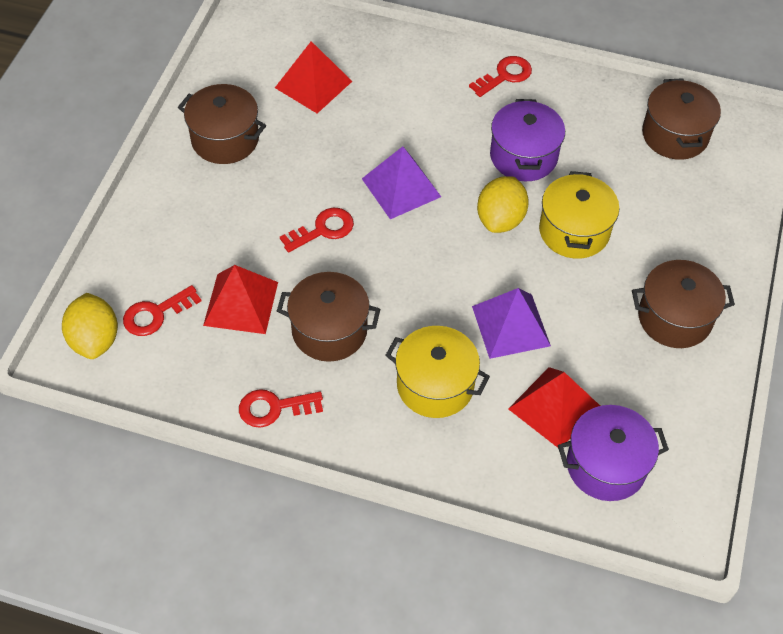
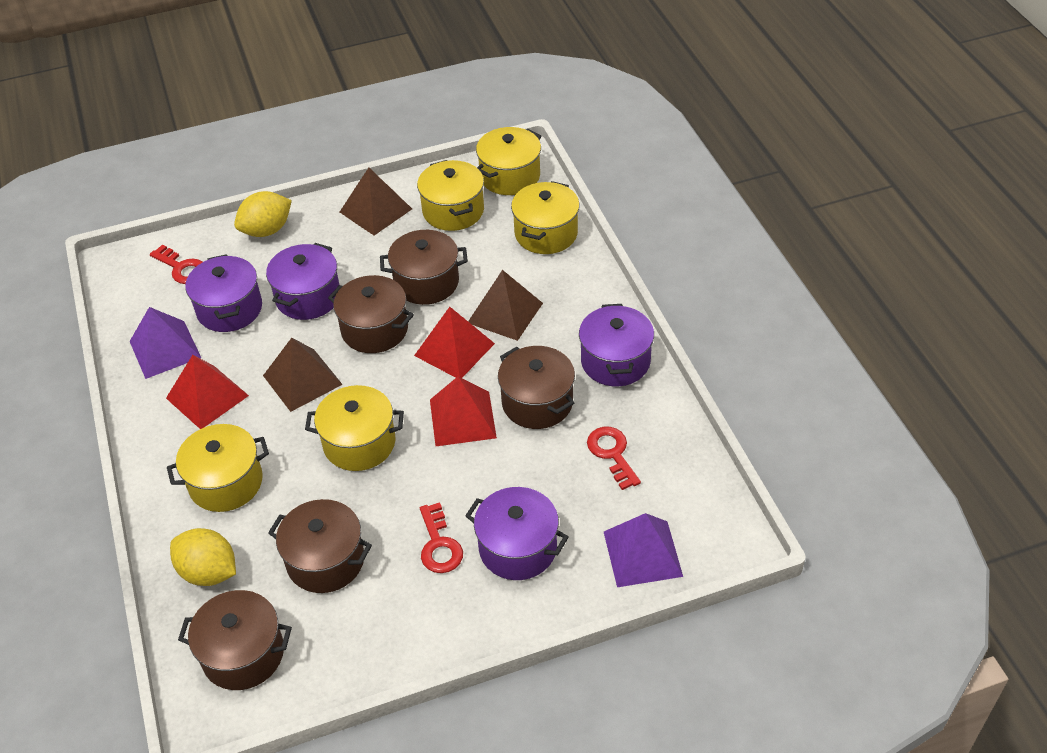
brown pot: [178,84,266,164] [277,272,380,362] [632,260,735,348] [642,78,721,160] = 4 -> [178,590,292,690] [268,499,372,593] [328,275,414,353] [380,230,468,305] [498,346,575,429] = 5
brown pyramid: none = 0 -> [263,338,343,412] [340,168,412,235] [468,270,543,341] = 3
purple pot: [490,99,565,181] [558,405,669,501] = 2 -> [185,254,262,332] [266,243,340,320] [465,487,569,580] [579,304,654,386] = 4
red key: [123,285,202,336] [239,389,323,428] [280,208,354,252] [469,56,532,97] = 4 -> [150,244,203,284] [420,502,463,573] [587,427,641,490] = 3
yellow pot: [385,326,490,418] [539,171,619,259] = 2 -> [167,424,269,512] [305,385,404,471] [417,160,484,231] [476,127,541,195] [511,181,580,254] = 5

